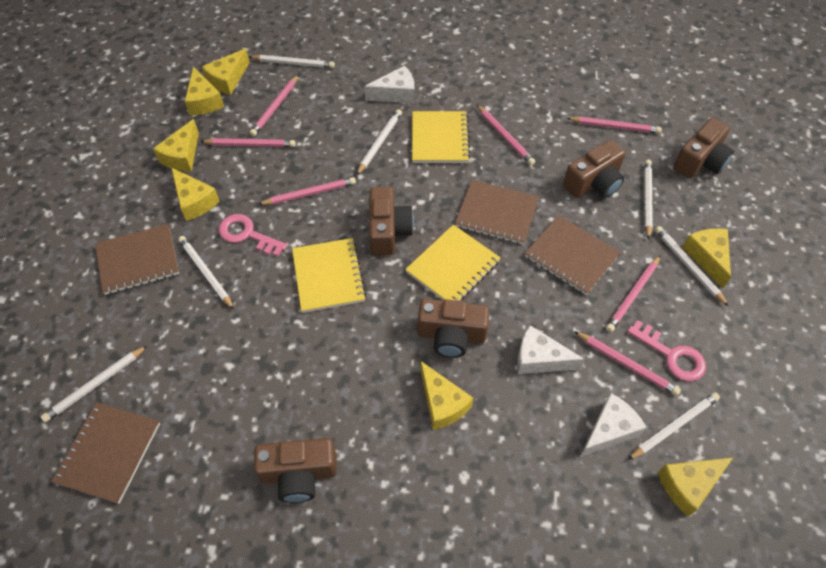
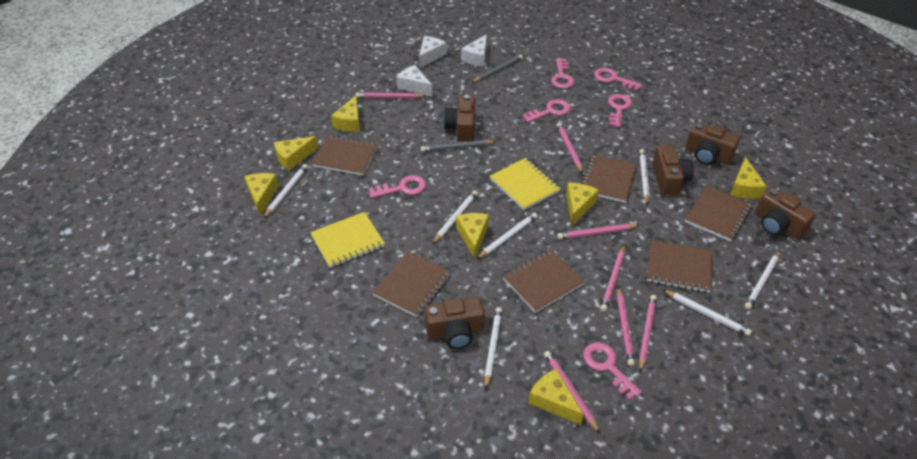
brown notebook: [51,402,160,504] [95,224,179,295] [455,179,539,245] [525,215,621,295] = 4 -> [312,135,378,176] [372,252,451,317] [503,249,585,313] [581,154,638,203] [647,240,713,293] [685,186,752,241] = 6
grey pencil: none = 0 -> [421,140,496,152] [471,55,523,83] = 2
pink key: [219,214,287,257] [627,320,706,381] = 2 -> [369,175,426,198] [522,99,571,123] [551,58,575,89] [583,342,642,400] [594,68,642,91] [608,94,632,127] = 6
yellow notebook: [292,238,366,313] [405,225,501,301] [412,111,470,163] = 3 -> [310,212,385,268] [490,158,561,210] = 2

